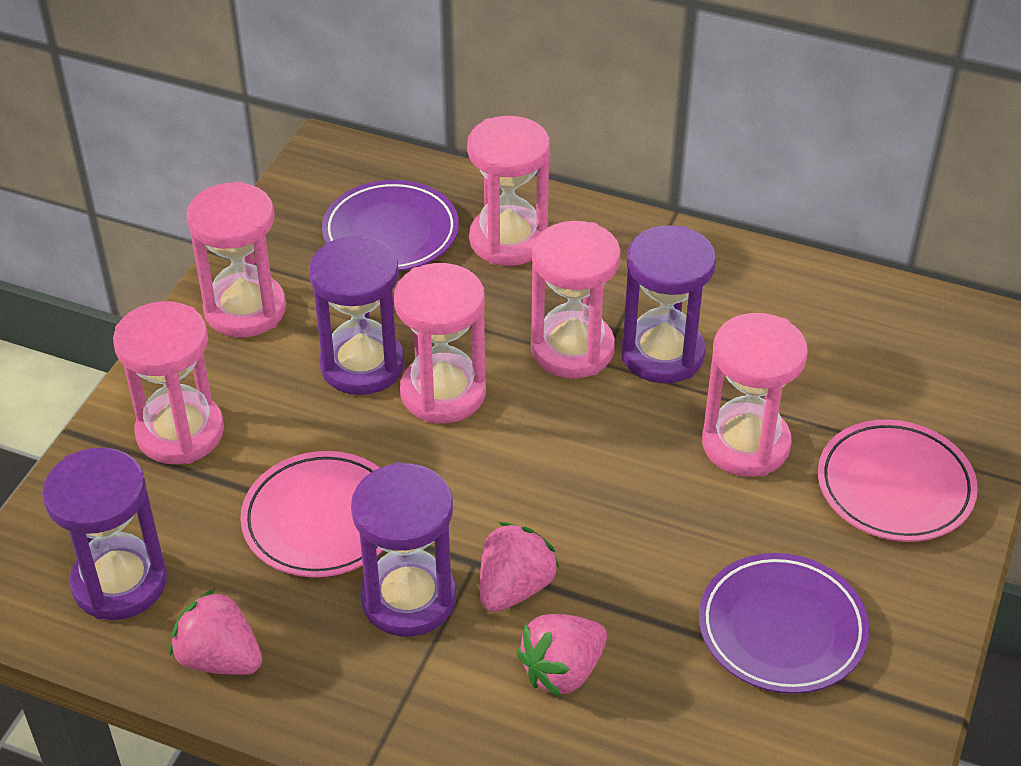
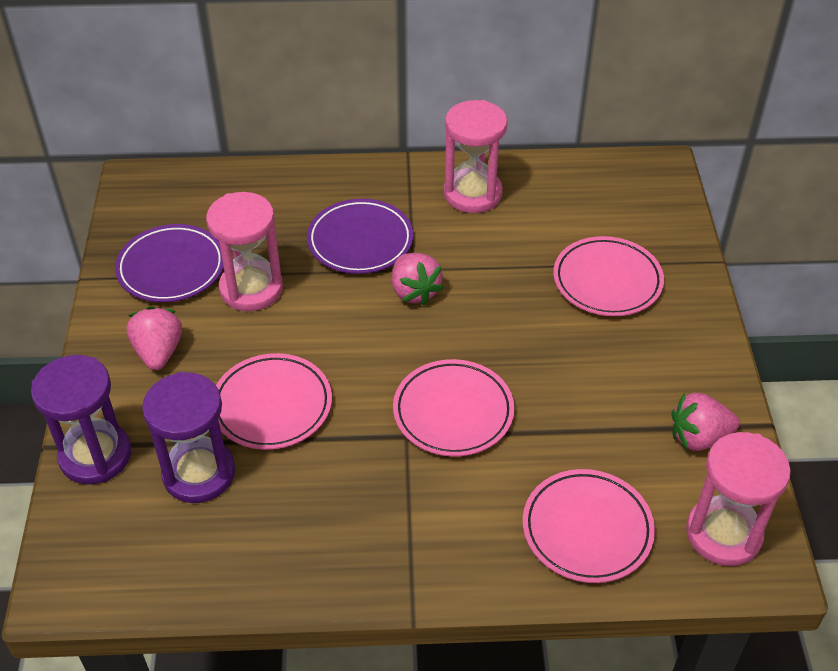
pink hourglass: [113,301,224,464] [187,181,286,337] [394,263,486,423] [467,116,550,266] [531,221,620,378] [702,313,808,477] = 6 -> [206,192,283,311] [444,100,507,213] [686,432,791,566] = 3
pink plate: [240,451,383,577] [818,419,978,542] = 2 -> [216,353,332,450] [393,359,514,457] [523,469,655,583] [553,236,664,316] = 4
purple hourglass: [42,448,167,620] [309,235,405,395] [351,462,456,637] [621,226,716,383] = 4 -> [31,355,131,485] [142,372,235,503] = 2

